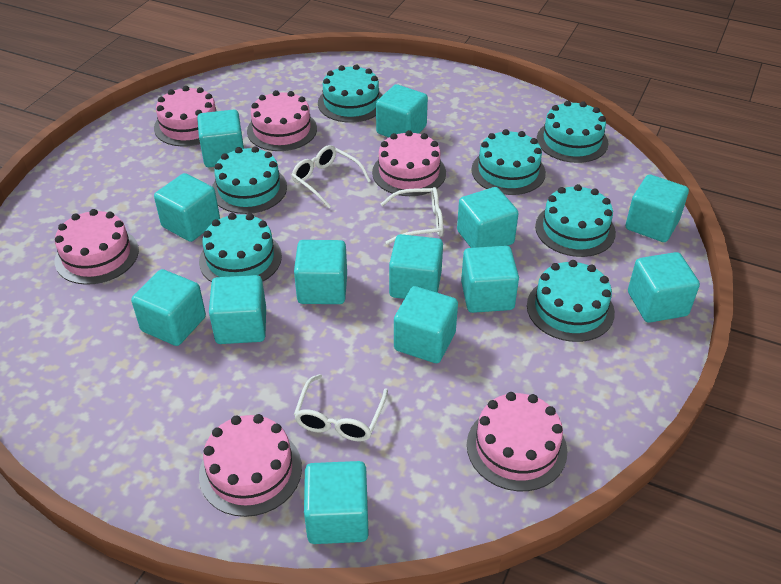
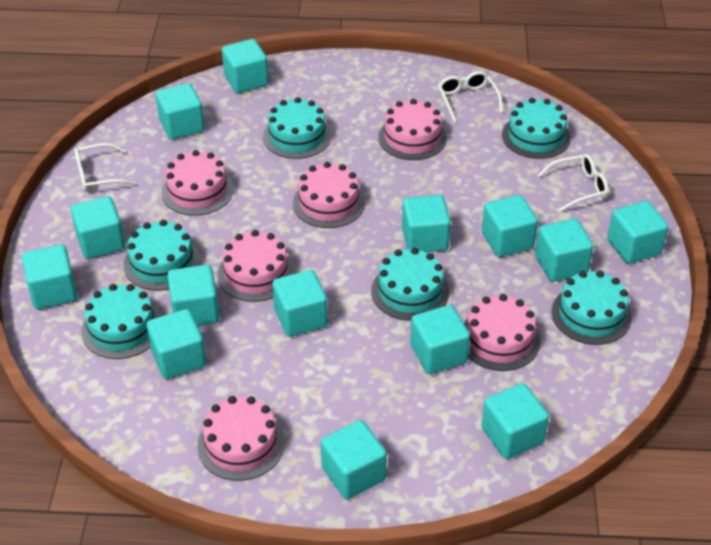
turquoise cake: [199,213,282,282] [212,146,287,214] [318,64,383,123] [471,129,546,195] [527,260,615,342] [535,184,616,257] [537,101,609,163] = 7 -> [81,284,161,359] [124,220,200,291] [263,97,331,159] [371,248,449,321] [502,98,571,159] [551,271,632,345] = 6
turquoise cube: [131,269,206,346] [154,173,220,242] [197,109,244,167] [209,275,266,344] [294,240,347,304] [304,461,369,544] [376,84,428,137] [389,234,443,299] [394,286,458,363] [457,187,519,248] [461,246,519,313] [626,174,689,242] [628,252,700,323] = 13 -> [22,244,78,309] [71,196,125,259] [147,309,206,379] [156,83,205,140] [167,265,220,326] [222,39,269,93] [272,270,328,337] [321,420,387,499] [402,195,451,252] [410,305,470,374] [481,383,549,459] [482,195,538,257] [535,219,593,282] [607,201,669,264] = 14

